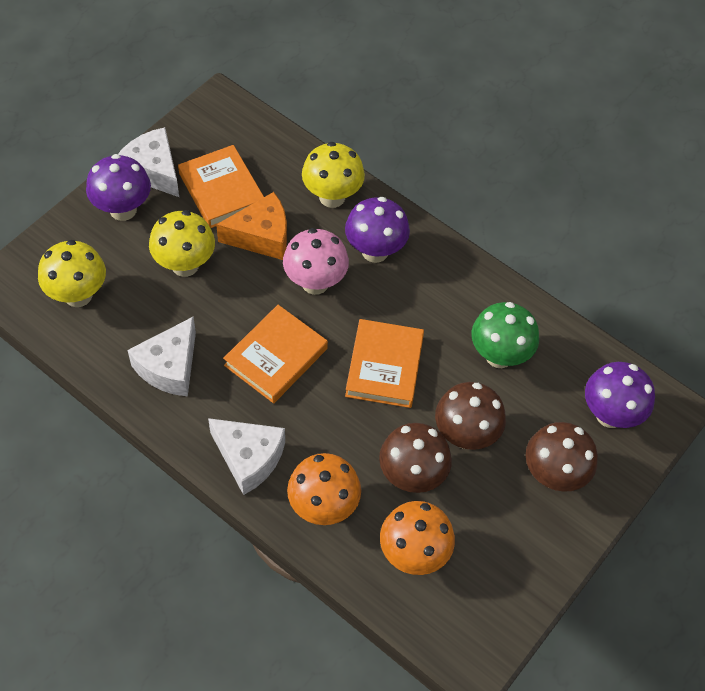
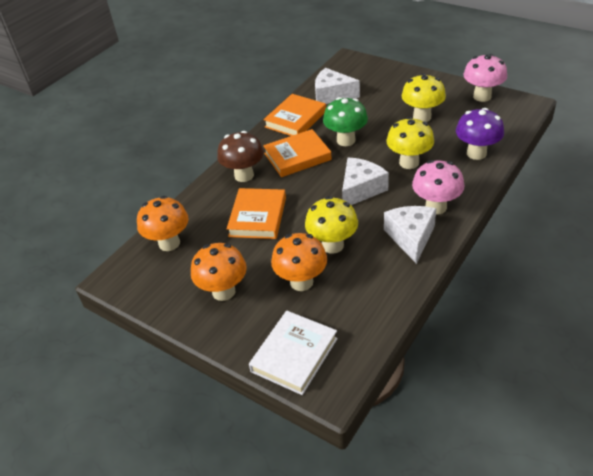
brown mushroom: [379,423,452,493] [435,382,506,450] [526,422,598,492] = 3 -> [217,131,264,182] = 1
orange cheese: [216,192,287,260] = 1 -> none = 0
orange mushroom: [287,453,361,525] [380,501,455,575] = 2 -> [137,196,189,251] [191,243,247,301] [271,233,327,291] = 3
pink mushroom: [283,228,349,295] = 1 -> [412,160,465,215] [464,54,507,102] = 2
purple mushroom: [86,154,151,221] [345,197,410,263] [585,362,655,428] = 3 -> [456,108,504,160] = 1
white book: none = 0 -> [249,311,338,395] = 1

